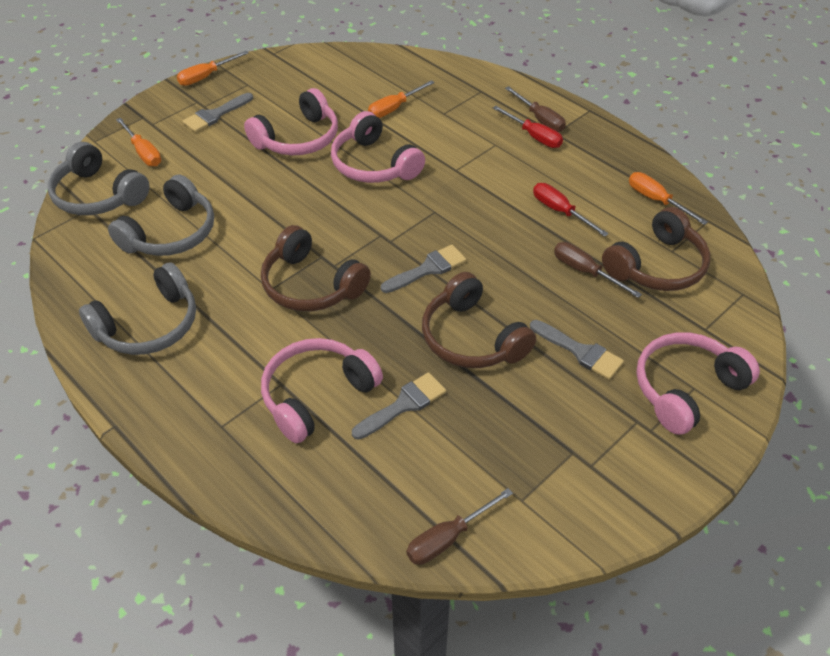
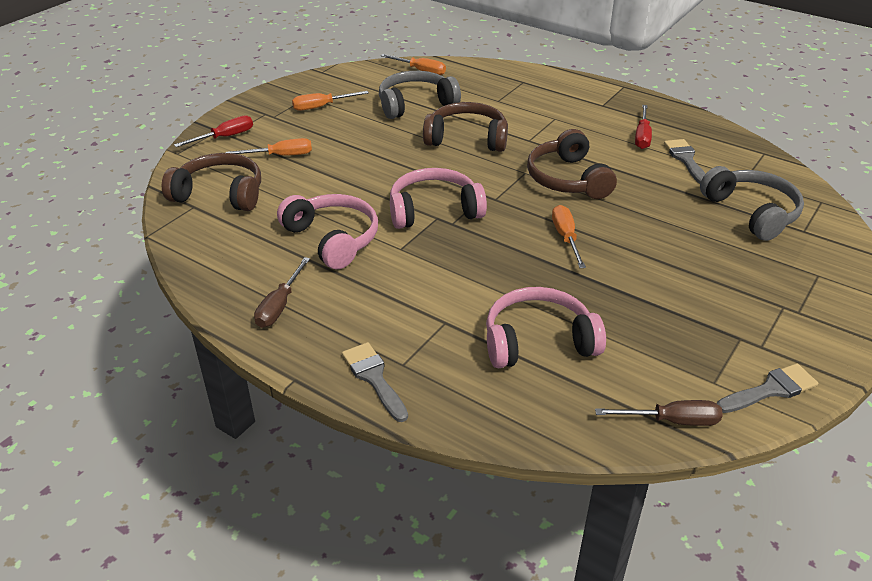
brown screwdriver: [407,488,513,565] [505,86,566,132] [554,242,642,298] = 3 -> [254,257,310,328] [595,400,723,426] = 2
grey brush: [182,93,253,132] [352,372,446,440] [381,245,466,293] [530,320,624,380] = 4 -> [342,342,408,422] [664,139,705,184] [717,363,818,413] = 3
grey headphones: [48,142,150,215] [79,262,196,355] [108,175,214,256] = 3 -> [379,71,461,119] [700,166,804,241] = 2
pink headphones: [244,88,338,155] [261,338,383,443] [331,111,425,183] [636,332,760,435] = 4 -> [277,194,378,269] [390,168,487,229] [486,287,606,368] = 3

